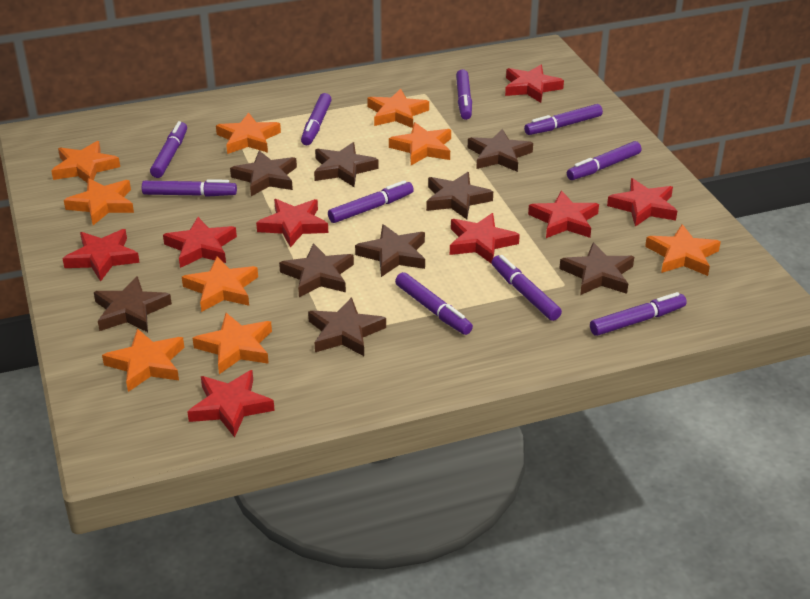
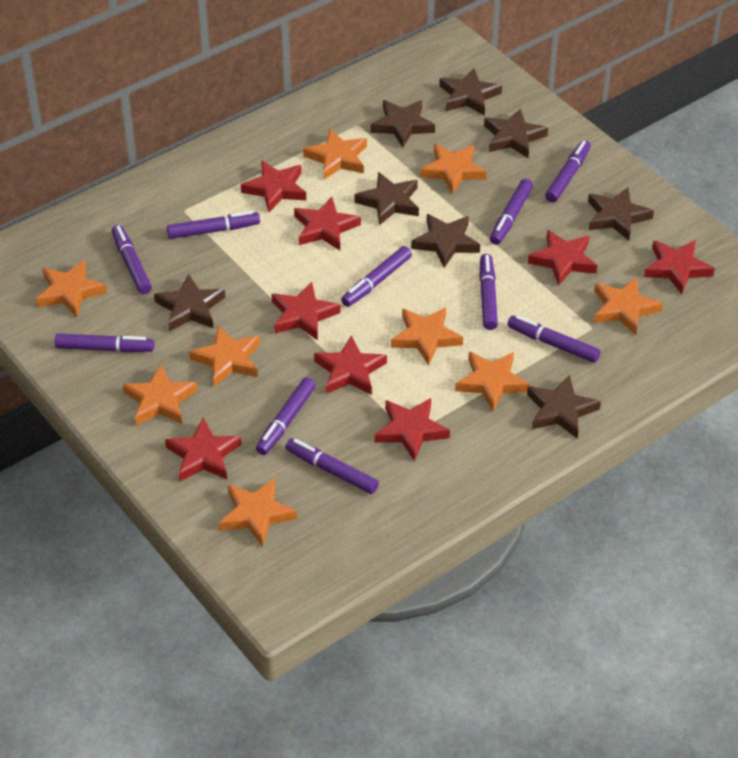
brown star: [94,276,172,332] [230,151,297,196] [279,243,354,297] [308,297,386,356] [314,142,379,187] [355,224,425,277] [426,172,493,219] [468,129,533,172] [559,242,634,295] = 9 -> [154,274,225,331] [354,172,419,225] [370,100,435,148] [411,214,480,268] [439,68,502,116] [484,108,548,158] [527,375,601,438] [588,187,654,241] = 8

